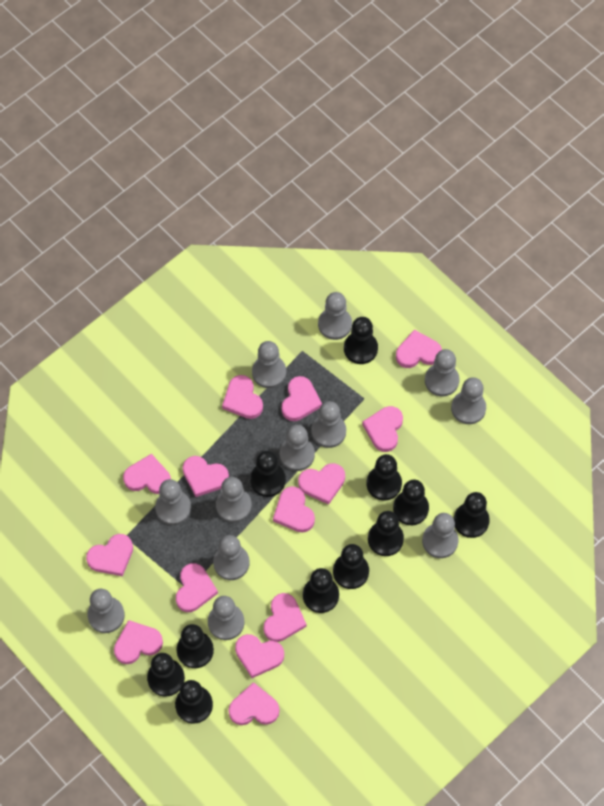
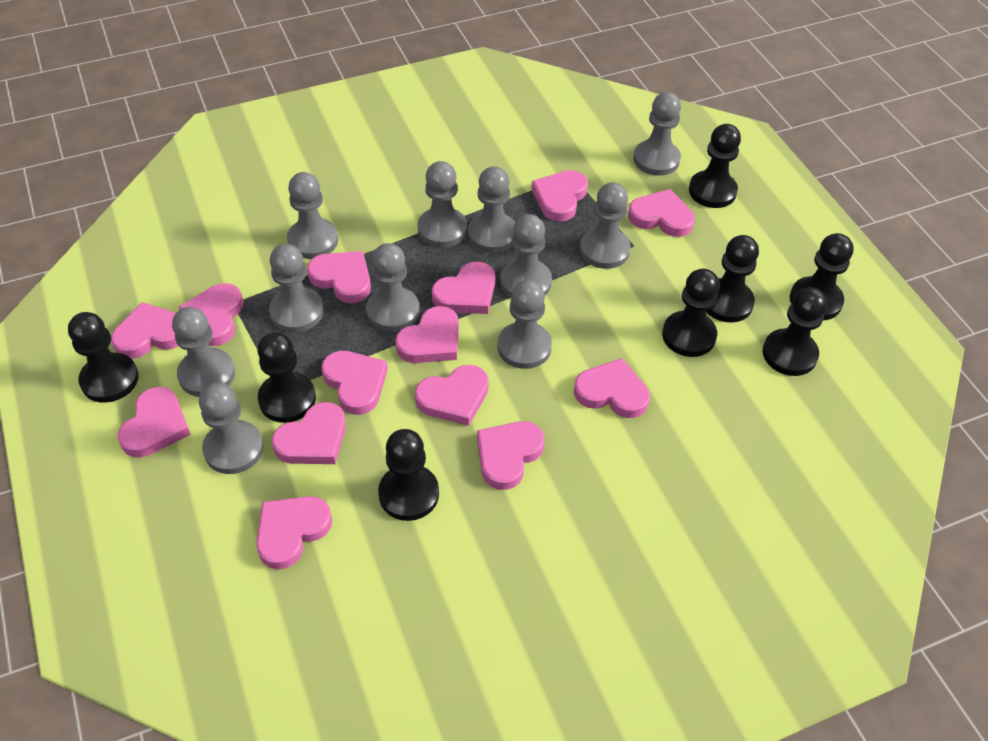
black pawn: [147,653,185,697] [175,680,213,724] [176,624,214,668] [250,451,286,497] [303,568,339,613] [333,544,369,589] [344,317,378,364] [366,454,402,500] [368,511,404,556] [393,480,429,525] [454,492,490,538] = 11 -> [68,312,139,403] [257,332,316,423] [378,429,439,521] [662,269,720,357] [689,124,741,208] [707,235,759,323] [763,287,827,376] [790,233,853,320] = 8
grey pawn: [87,589,125,633] [155,479,191,525] [208,596,244,640] [213,535,250,580] [216,477,252,523] [252,341,286,388] [280,425,315,471] [311,401,346,448] [318,292,352,340] [422,513,459,558] [425,349,459,397] [451,377,486,424] = 12 -> [172,307,235,397] [199,383,263,474] [269,244,324,333] [287,172,338,259] [366,243,420,332] [418,161,467,247] [468,166,515,253] [498,280,552,369] [500,214,552,297] [580,182,631,269] [633,92,681,176] = 11

